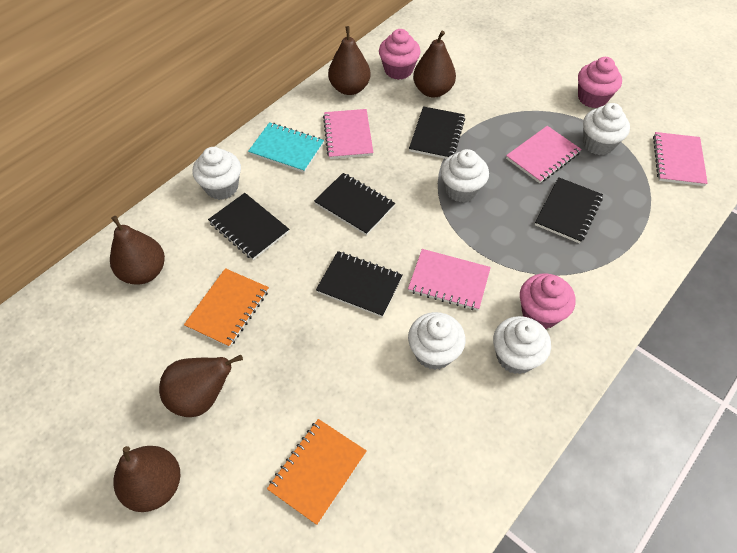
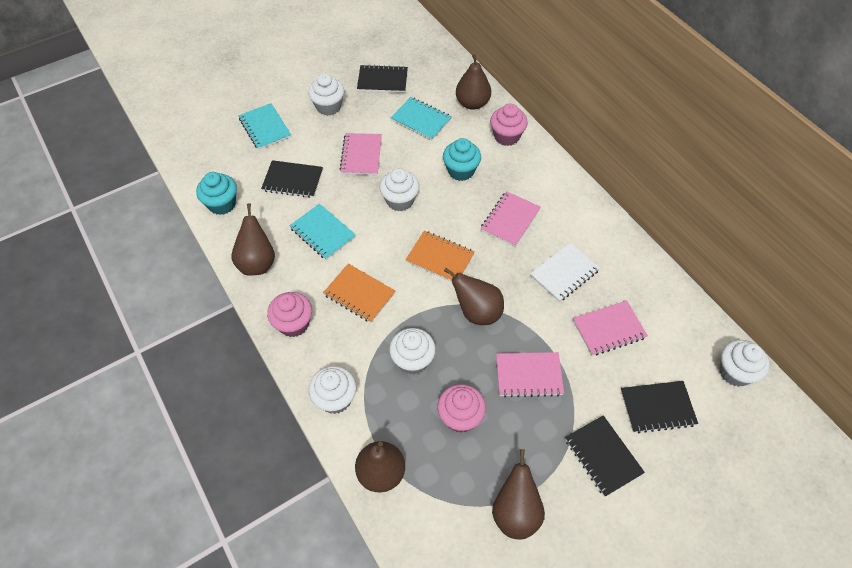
black notebook: [208,193,289,260] [314,173,395,236] [316,251,403,317] [409,106,465,159] [535,177,603,243] = 5 -> [261,160,323,198] [357,64,408,93] [565,415,645,497] [621,381,698,433] = 4
turquoise cupcake: none = 0 -> [196,172,237,215] [443,138,481,181] = 2
turquoise notebook: [248,122,324,173] = 1 -> [239,103,291,150] [289,204,356,260] [391,97,452,140] = 3
white notebook: none = 0 -> [530,243,600,302] = 1

